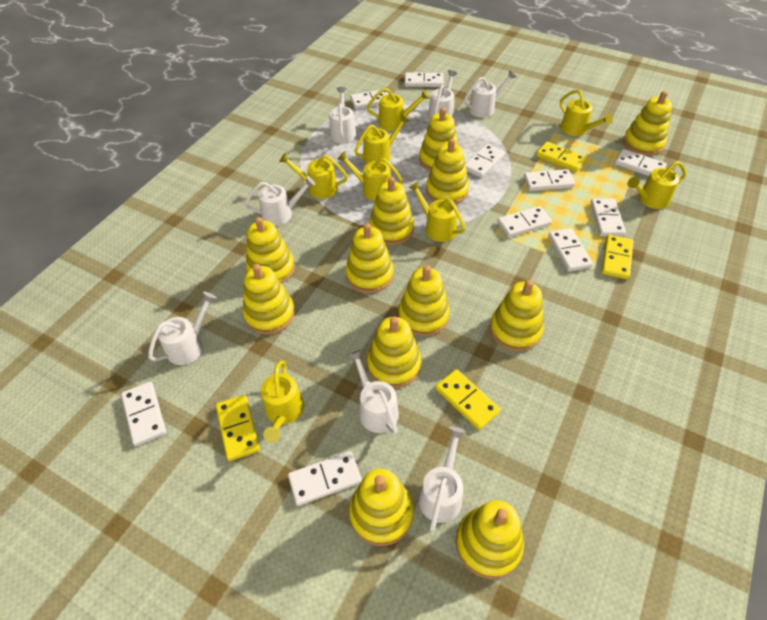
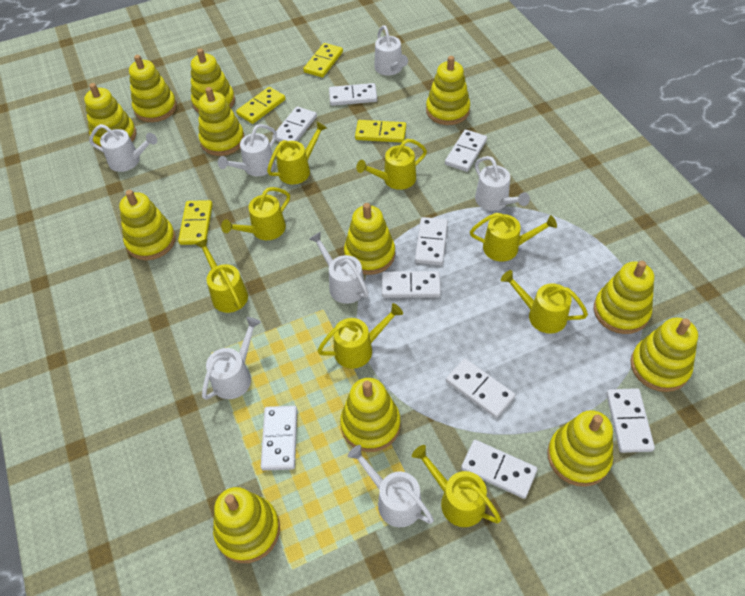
white domino: [121,382,166,446] [288,451,362,506] [350,90,389,109] [404,72,444,87] [465,144,505,178] [497,206,552,237] [524,169,575,191] [548,228,593,272] [591,199,626,236] [615,149,667,176] = 10 -> [261,406,297,471] [272,106,317,142] [329,83,377,106] [382,271,441,298] [415,217,448,265] [445,129,487,172] [446,358,515,418] [461,440,537,499] [606,388,655,453] = 9

